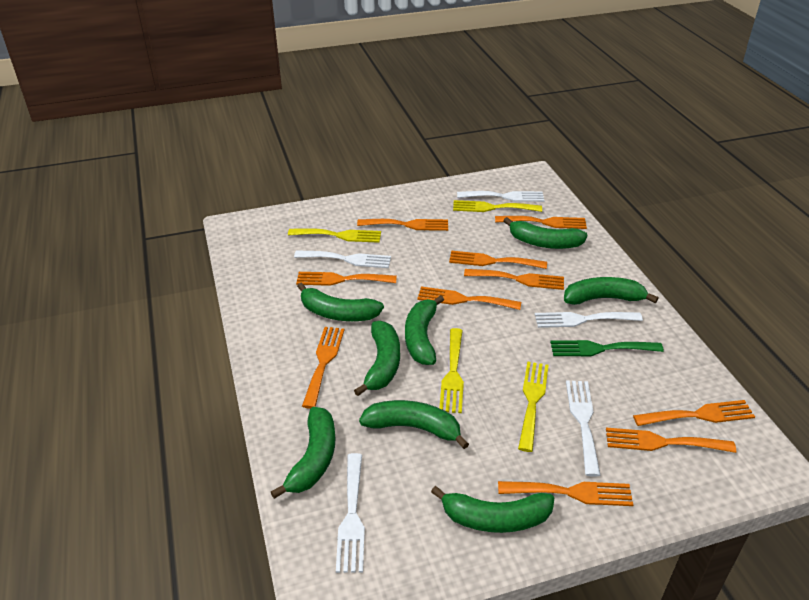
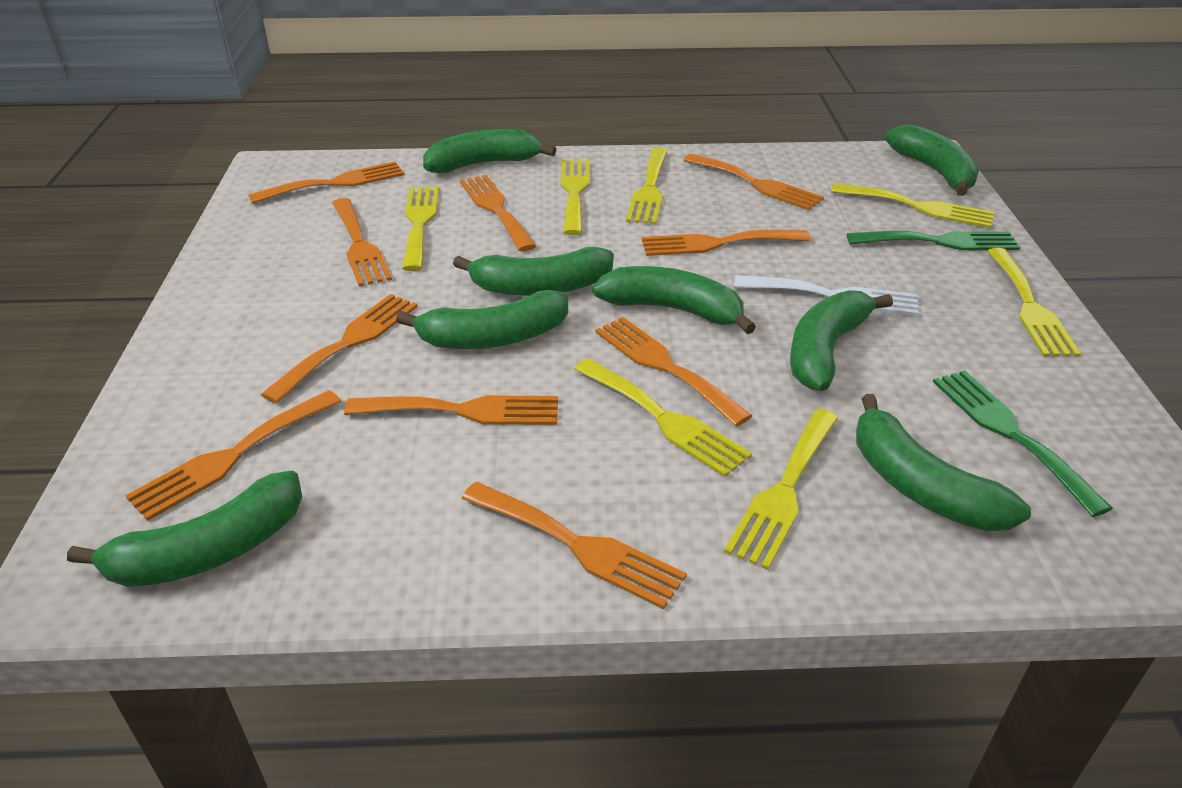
green fork: [550,340,664,356] = 1 -> [847,231,1020,250] [933,370,1113,517] = 2
white fork: [294,250,391,268] [336,453,365,573] [457,191,544,202] [535,312,643,328] [566,381,601,477] = 5 -> [734,275,919,316] = 1
yellow fork: [288,228,381,243] [440,328,464,413] [453,200,542,212] [518,361,549,452] = 4 -> [402,187,439,271] [560,160,590,235] [574,358,752,477] [626,148,668,224] [724,409,838,570] [831,183,994,228] [987,248,1081,357] = 7

